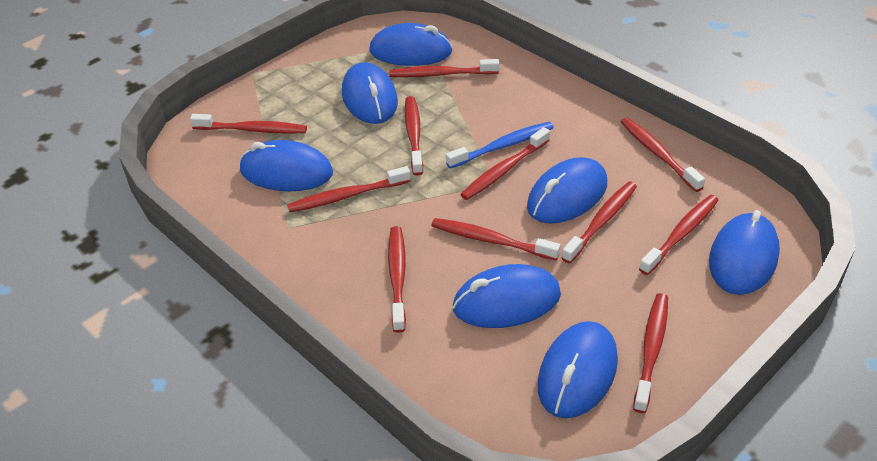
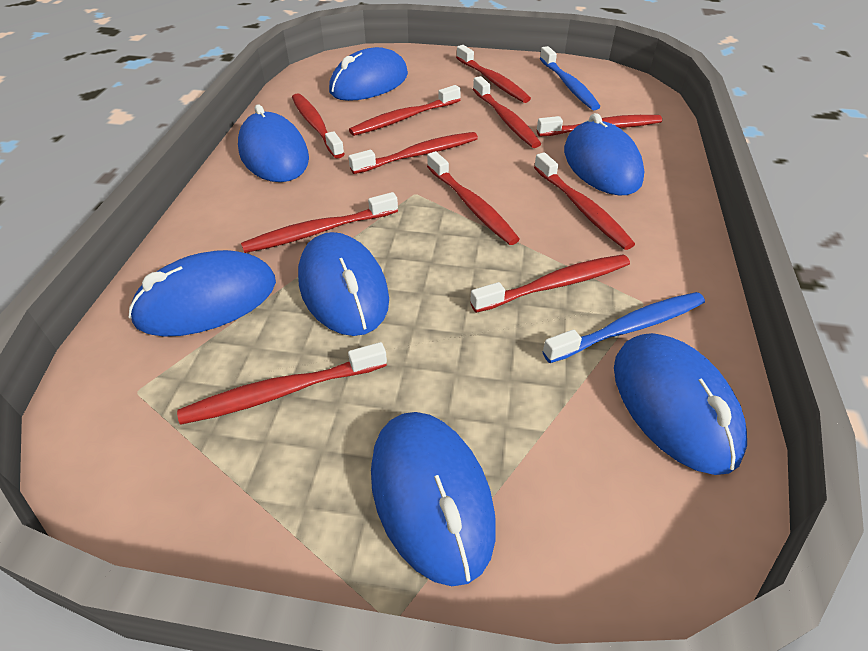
blue toothbrush: [446,122,554,169] = 1 -> [540,46,600,110] [542,292,705,363] = 2

